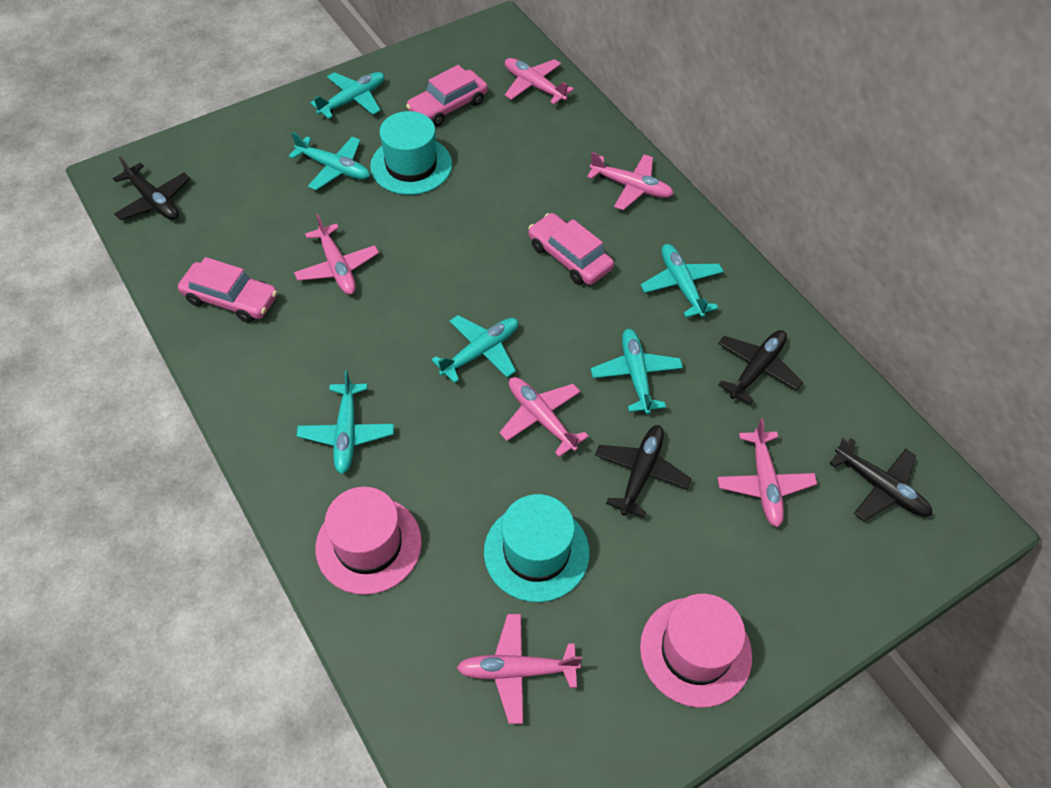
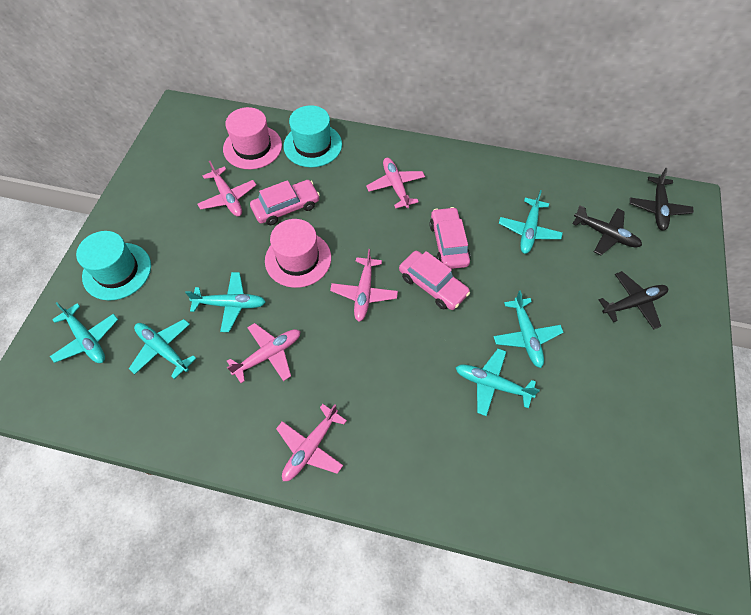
black plane: [113,156,190,220] [595,425,692,518] [718,330,803,404] [829,437,932,521] = 4 -> [573,205,642,255] [599,271,668,330] [630,168,694,231] = 3
pink plane: [294,214,379,295] [457,614,582,724] [499,377,589,457] [505,58,574,104] [587,152,674,210] [717,419,817,528] = 6 -> [197,161,256,216] [227,323,301,383] [276,404,347,481] [330,249,398,322] [366,158,425,209] = 5

